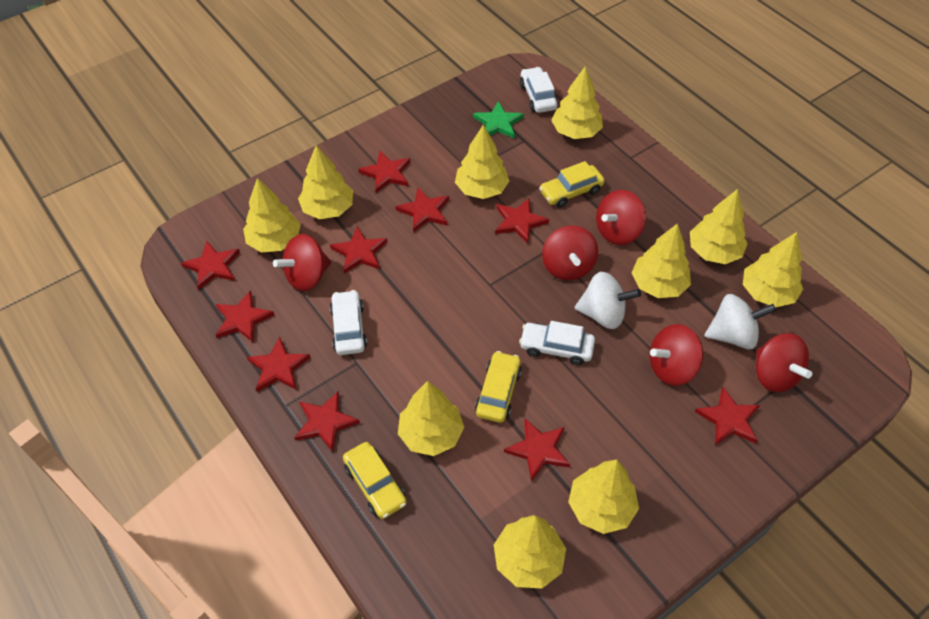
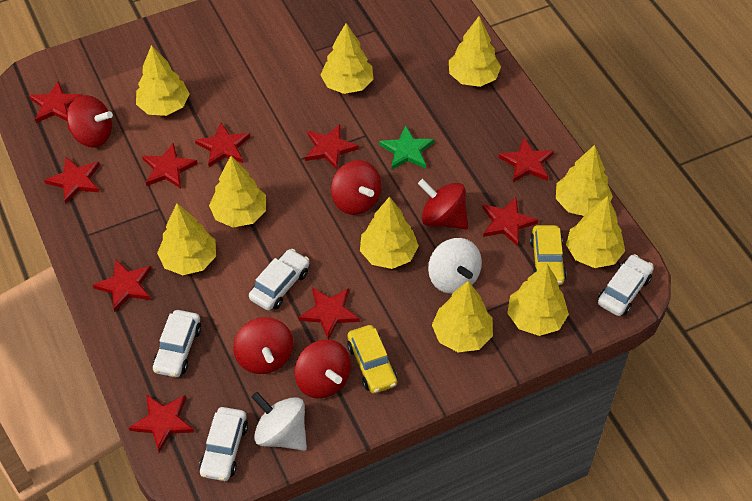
white car: [330,290,367,355] [519,321,595,365] [520,67,558,113] = 3 -> [153,310,201,377] [199,407,248,481] [249,249,309,311] [598,254,654,316] = 4
yellow car: [343,442,407,519] [475,351,522,423] [539,161,605,207] = 3 -> [347,325,397,394] [530,225,566,285] = 2

